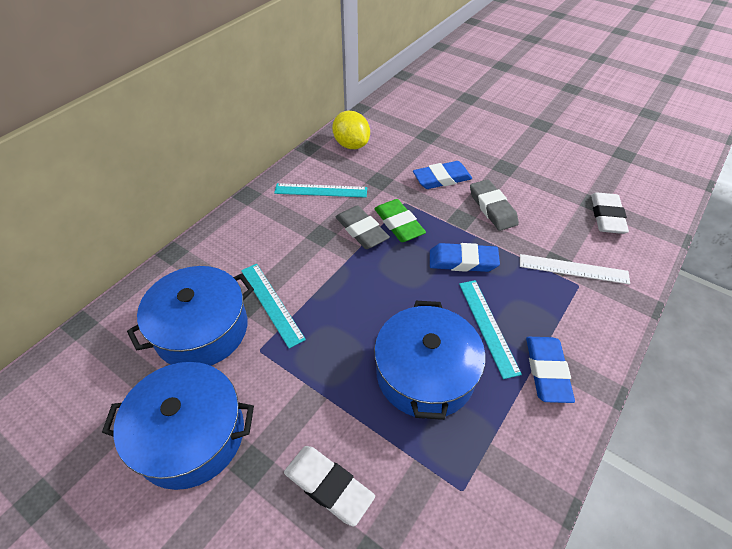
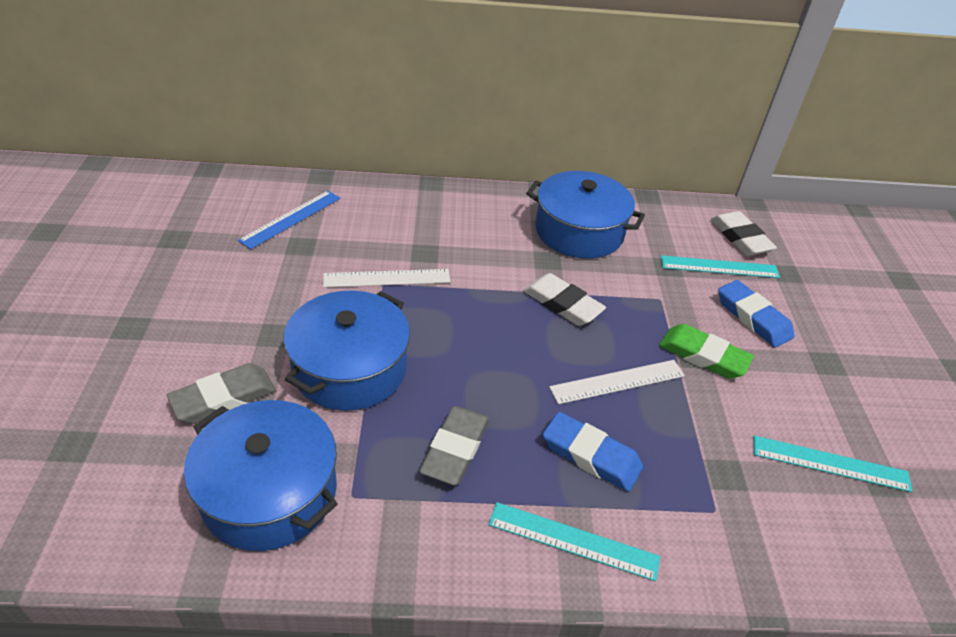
blue eraser: [413,161,472,189] [430,243,500,272] [526,337,575,403] = 3 -> [543,412,643,492] [718,280,795,348] = 2
blue ruler: none = 0 -> [238,191,340,249] = 1
white ruler: [520,254,630,284] = 1 -> [323,269,451,288] [549,360,685,404] = 2
yellow lemon: [332,111,370,149] = 1 -> none = 0

